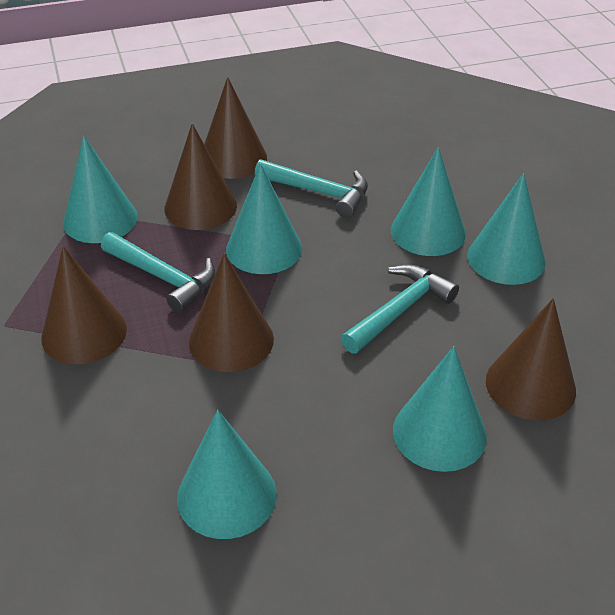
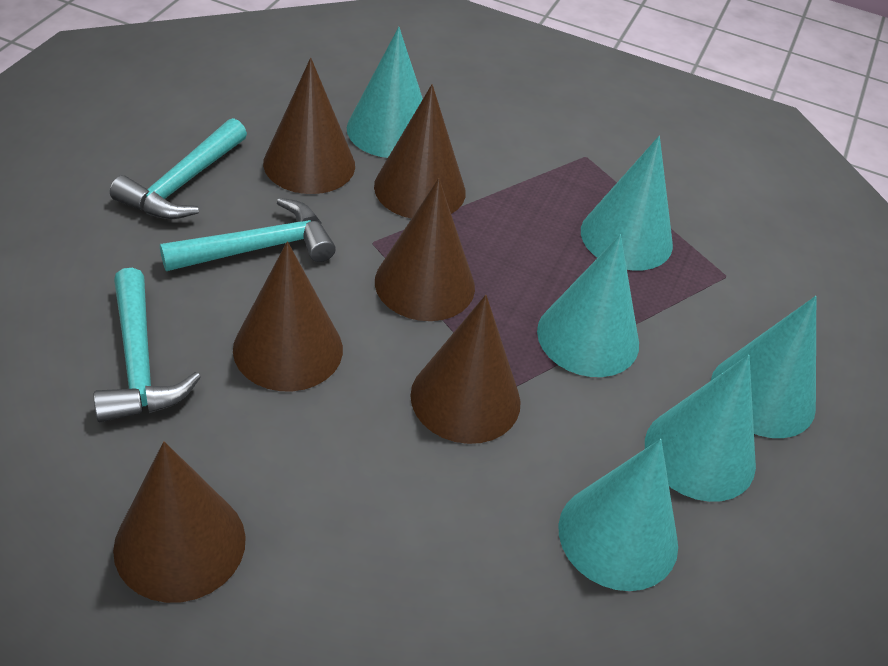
brown cone: [41,246,127,364] [164,123,237,230] [189,254,274,372] [204,77,267,179] [486,298,576,420] = 5 -> [113,441,246,603] [233,241,343,391] [263,58,355,194] [374,84,466,219] [375,178,475,321] [410,295,521,444] = 6

